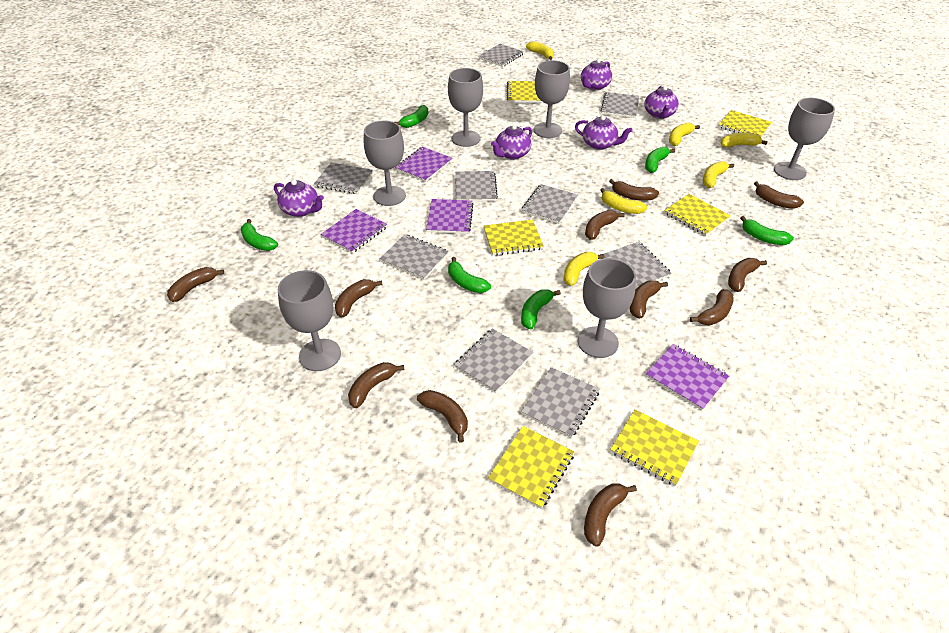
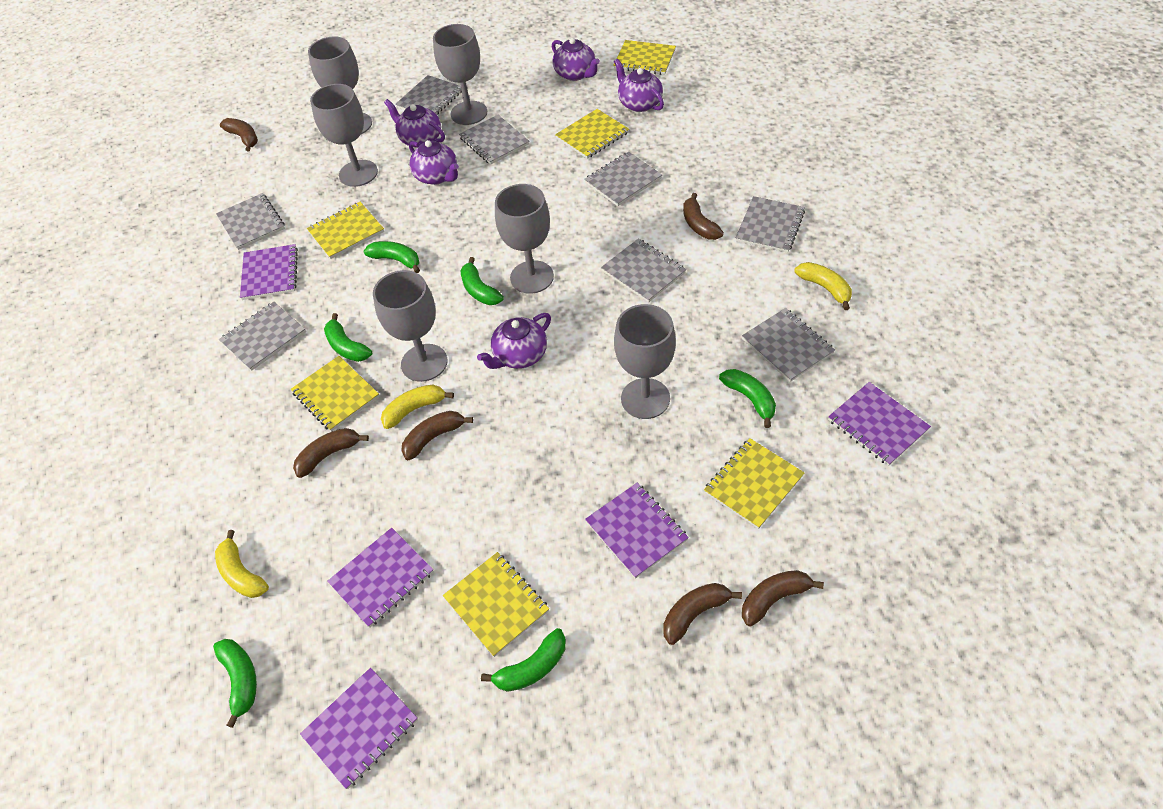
brown banana: [167,267,224,302] [335,279,383,317] [348,362,404,408] [417,390,468,443] [584,483,637,547] [585,210,625,240] [609,179,659,201] [630,280,668,318] [690,289,733,325] [728,258,767,292] [754,181,804,209] = 11 -> [220,118,258,152] [293,428,369,478] [401,411,473,460] [663,583,742,645] [683,193,724,240] [742,570,824,626] = 6
grey notebook: [314,163,373,194] [380,234,449,280] [454,328,533,393] [455,171,498,202] [479,44,524,67] [521,184,578,224] [521,367,600,438] [601,92,639,118] [604,242,672,289] = 9 -> [216,193,285,250] [219,302,306,371] [395,75,462,115] [459,115,529,165] [584,152,662,206] [601,239,686,303] [736,196,805,253] [742,308,835,382] = 8
purple notebook: [321,209,387,253] [395,147,453,182] [426,199,473,234] [646,344,729,410] = 4 -> [240,244,298,300] [300,668,418,789] [328,528,434,628] [585,483,689,579] [828,382,931,466] = 5
yellow banana: [526,41,554,60] [564,252,604,286] [600,188,648,214] [669,122,700,146] [703,161,734,188] [720,132,768,148] = 6 -> [215,530,269,598] [381,385,454,429] [795,262,852,310] = 3

